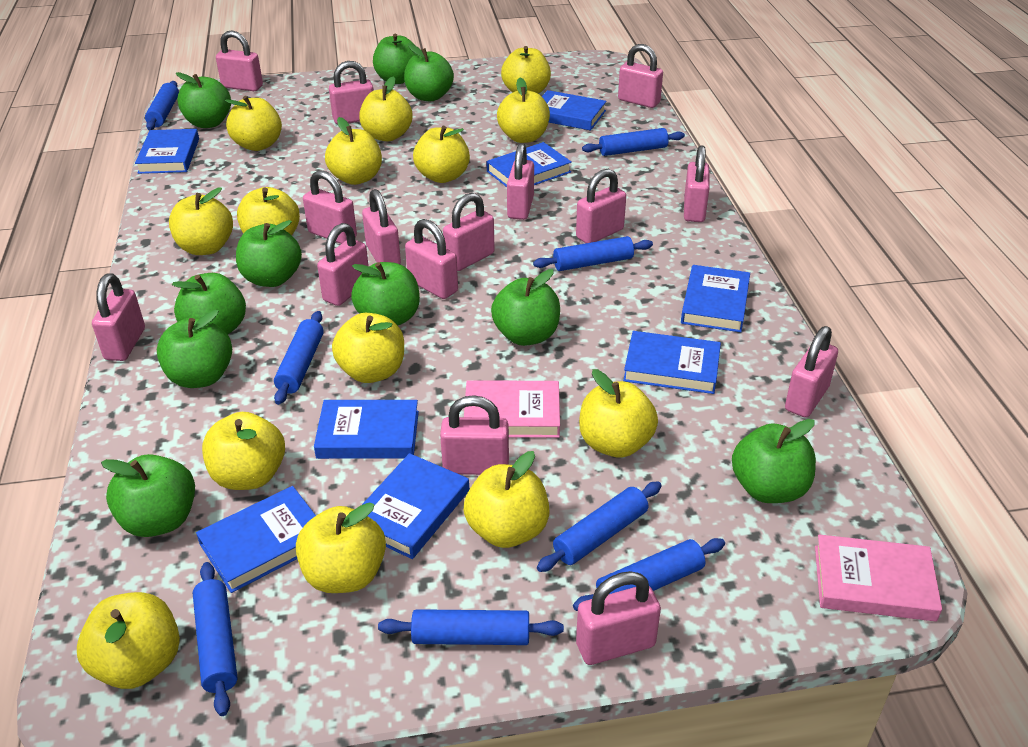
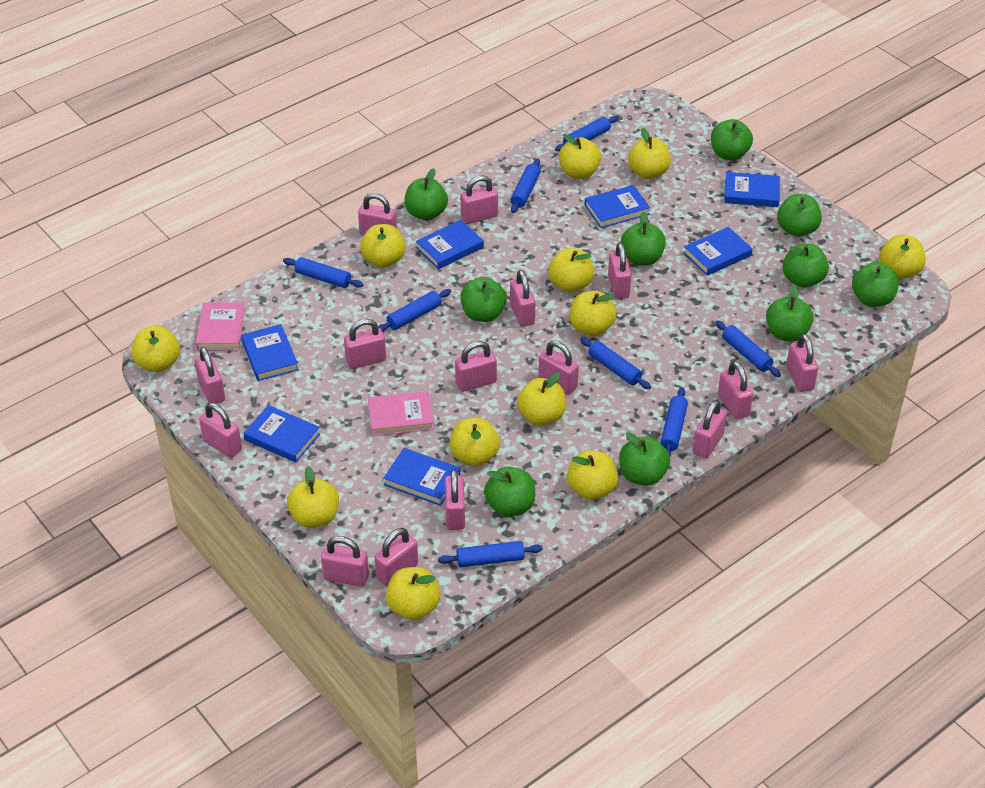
blue book: [135,129,199,174] [196,486,316,593] [314,400,419,459] [362,453,469,559] [486,142,572,187] [542,90,606,131] [623,331,721,394] [681,265,750,332] = 8 -> [241,324,298,381] [243,405,320,462] [383,448,460,506] [416,220,484,269] [585,185,650,228] [684,227,753,276] [724,172,780,207] = 7
yellow apple: [77,592,180,689] [169,187,233,255] [202,412,285,490] [225,96,282,151] [237,187,300,235] [296,502,386,593] [325,117,382,185] [332,313,404,383] [359,77,413,141] [413,126,470,183] [464,451,549,548] [497,77,550,143] [501,46,551,94] [579,369,658,458] = 14 -> [132,326,180,372] [287,466,339,528] [360,224,405,268] [386,567,441,620] [450,418,500,466] [517,373,566,426] [548,248,594,292] [559,134,601,179] [567,450,618,500] [570,291,617,336] [628,128,671,179] [879,235,926,279] = 12

